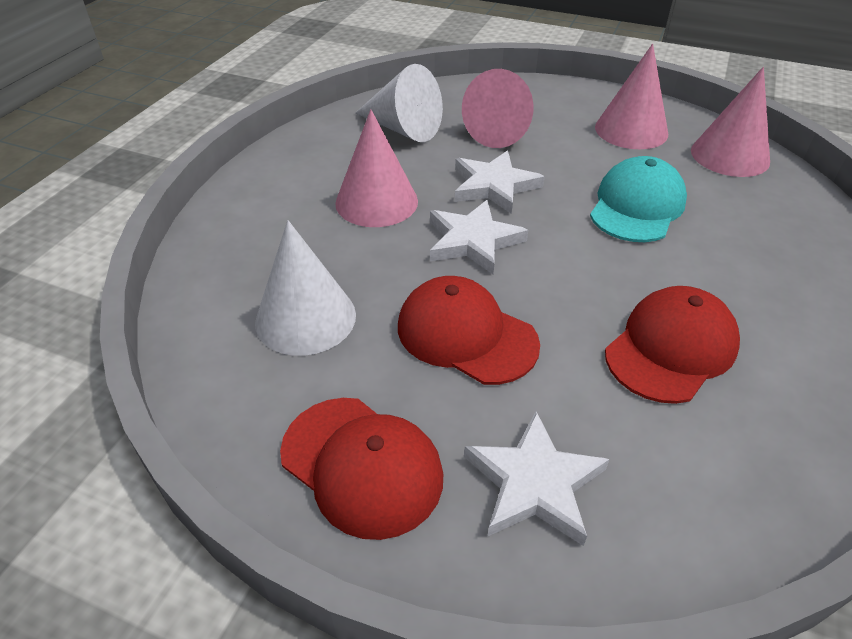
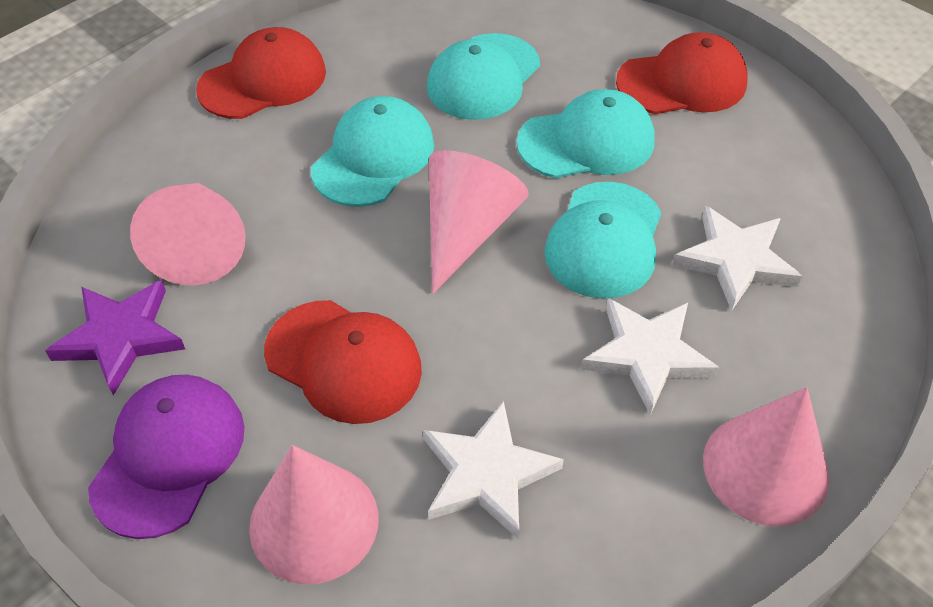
purple cap: none = 0 -> [88,375,245,539] = 1
purple star: none = 0 -> [45,280,185,396] = 1
turquoise cap: [590,156,687,242] = 1 -> [311,96,434,207] [427,33,540,120] [517,89,655,178] [544,182,661,299] = 4
white cone: [255,220,356,356] [355,64,443,142] = 2 -> none = 0

